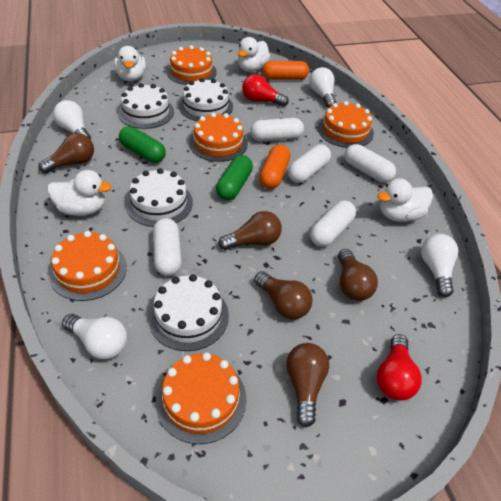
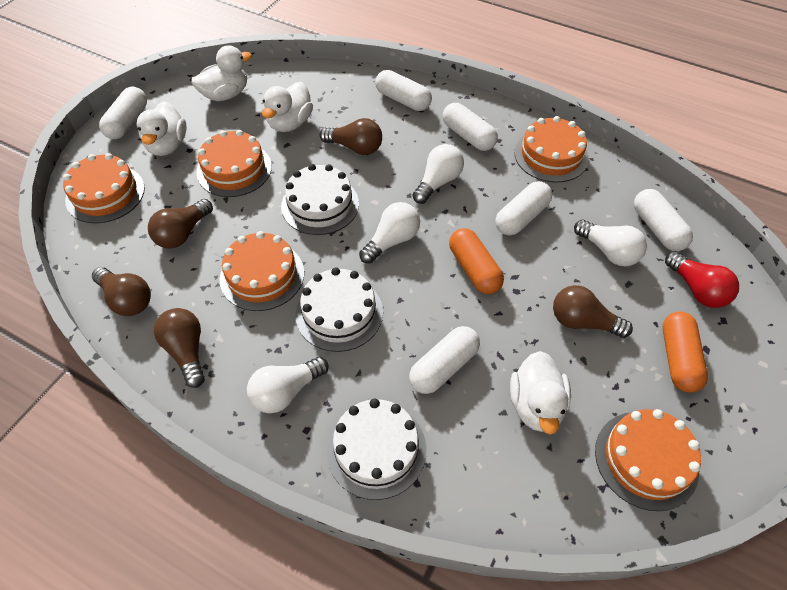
green capsule: [119,126,166,163] [216,155,253,200] = 2 -> none = 0
red light bulb: [242,74,289,107] [377,334,422,401] = 2 -> [665,251,739,308] = 1
white cake: [118,83,174,129] [126,168,193,227] [148,274,229,351] [179,78,233,121] = 4 -> [281,164,359,235] [295,267,383,352] [326,398,426,500] = 3
white capsule: [153,218,182,276] [251,118,304,141] [288,144,331,183] [310,200,356,247] [344,144,396,183] = 5 -> [99,87,147,139] [375,70,432,111] [409,326,480,394] [443,103,498,151] [495,181,552,235] [634,189,693,251] = 6

